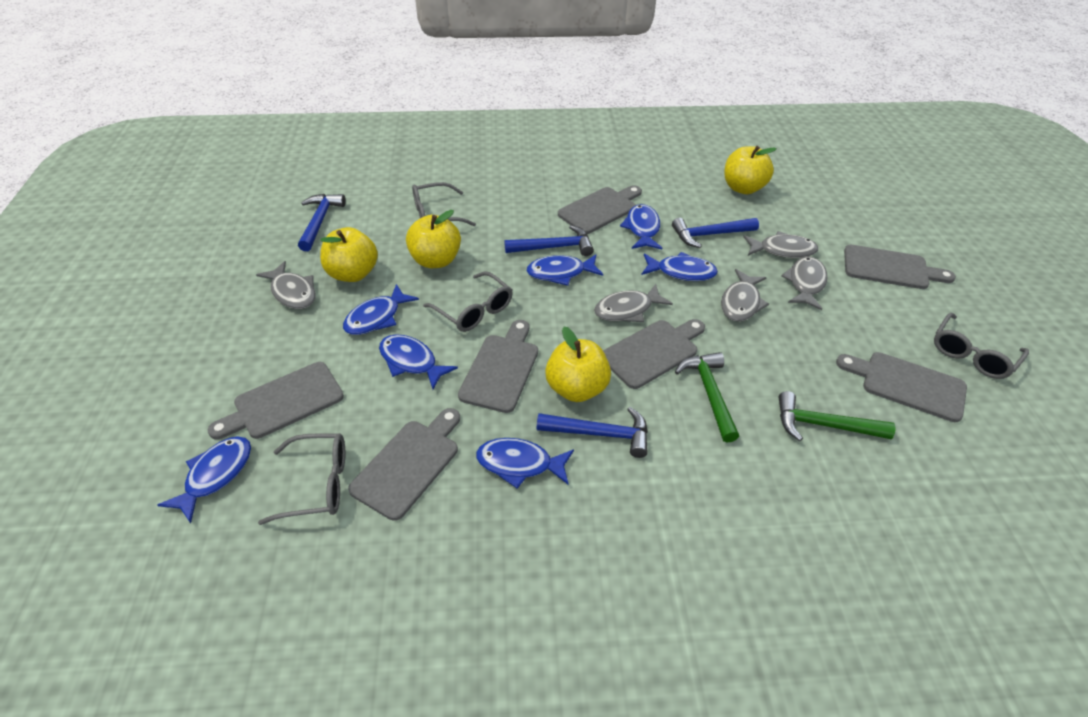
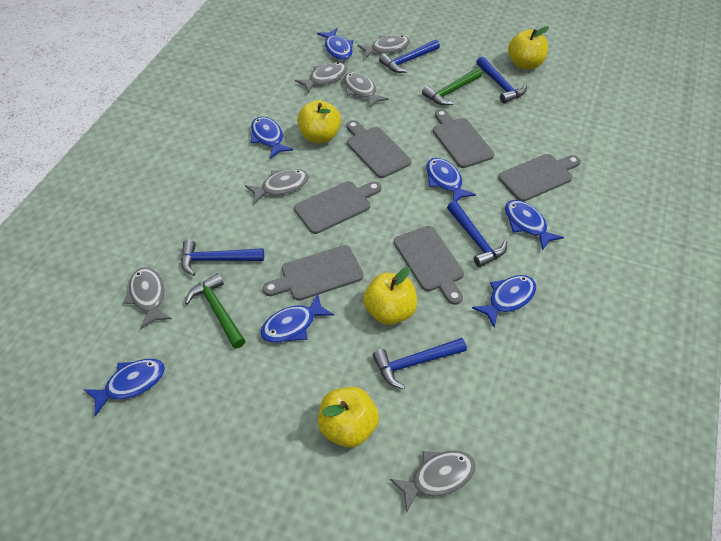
blue hammer: [298,194,346,251] [504,225,594,256] [536,407,648,458] [672,218,759,248] = 4 -> [181,240,264,276] [373,338,467,389] [379,40,440,73] [447,201,507,267] [476,56,527,104] = 5
grey cutting board: [208,362,344,439] [348,408,460,521] [458,320,538,413] [558,185,642,234] [603,319,705,389] [836,352,967,422] [844,245,956,289] = 7 -> [263,245,364,301] [294,181,381,234] [346,120,411,178] [394,226,464,305] [433,109,494,168] [498,154,581,202] = 6
grey fish: [256,261,316,309] [594,284,673,322] [721,269,769,322] [743,231,818,258] [781,257,828,310] = 5 -> [124,268,172,329] [245,169,309,204] [295,62,348,93] [344,72,389,108] [358,35,410,59] [390,451,476,513] = 6
grey glasses: [258,433,345,525] [412,182,476,226] [423,271,513,332] [934,312,1029,379] = 4 -> none = 0

